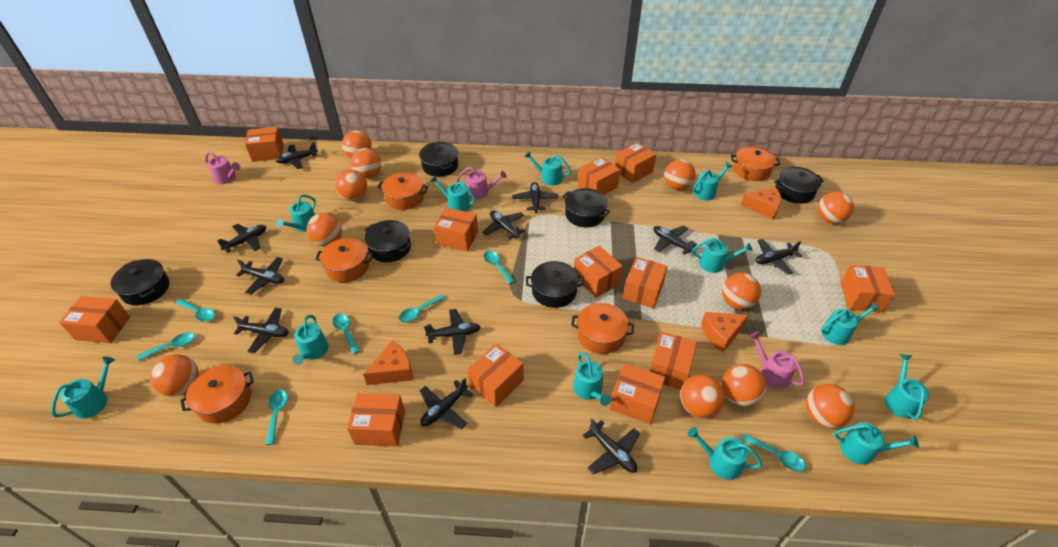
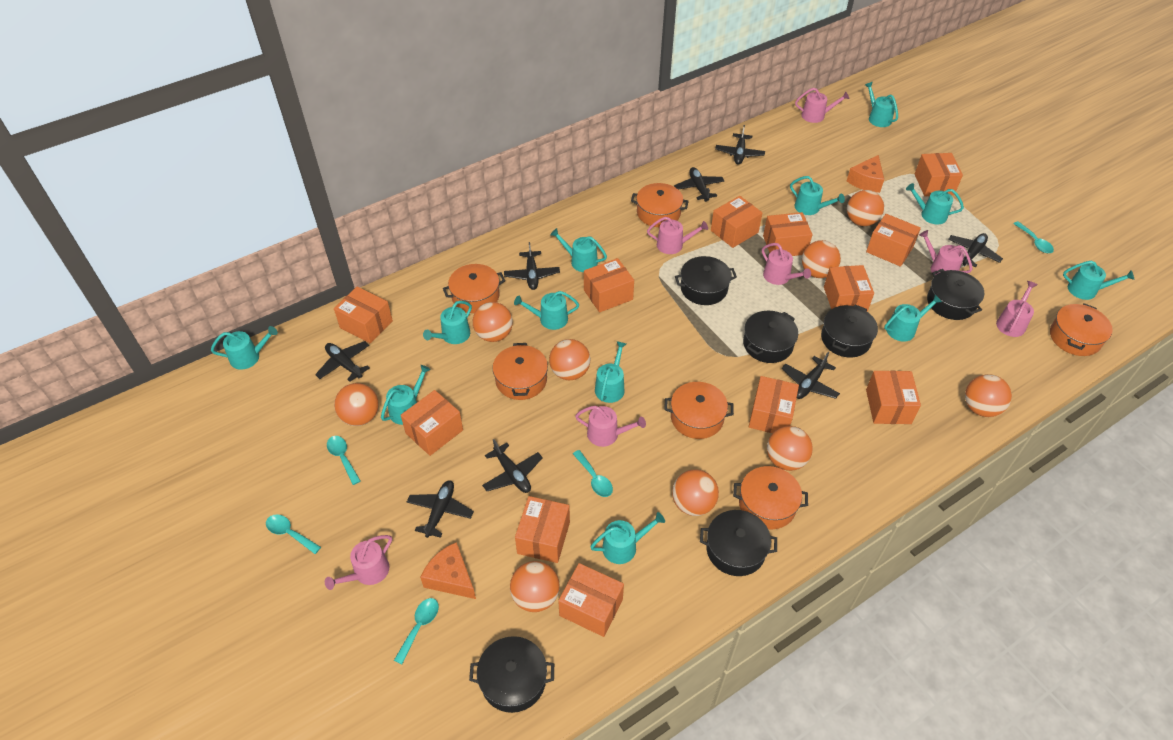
black plane: [217,224,266,253] [233,308,289,353] [236,257,284,295] [276,142,318,169] [420,378,473,429] [424,309,480,355] [482,211,525,239] [512,182,558,213] [583,419,640,474] [653,225,697,255] [756,239,802,275] = 11 -> [315,341,369,382] [407,480,474,538] [482,439,543,493] [504,242,560,290] [674,167,724,202] [715,125,765,164] [782,352,840,399] [948,233,1003,267] = 8
orange ball: [150,354,199,396] [307,213,342,246] [335,169,367,201] [342,130,372,158] [350,148,381,178] [664,159,696,190] [680,374,725,418] [722,273,761,310] [722,364,767,407] [806,384,854,428] [818,191,854,224] = 11 -> [334,383,379,426] [473,302,513,342] [510,561,560,612] [549,339,590,380] [672,469,719,516] [767,426,813,471] [802,240,841,278] [847,190,884,226] [965,374,1012,417] = 9
orange cheese: [363,341,413,385] [701,312,749,352] [741,188,781,220] = 3 -> [420,542,476,599] [847,155,884,193] = 2
orange pot: [180,365,254,424] [316,238,373,282] [378,172,428,210] [571,303,634,354] [731,146,780,181] = 5 -> [443,264,505,313] [492,343,548,400] [631,183,689,227] [664,382,734,439] [733,466,808,529] [1050,303,1113,356] = 6
pink watering can: [205,151,240,184] [456,167,507,199] [749,332,805,389] = 3 -> [325,535,392,590] [575,406,646,447] [647,217,708,254] [762,243,811,285] [795,88,850,123] [919,230,973,275] [996,281,1038,337] = 7
turquoise spoon: [137,332,195,361] [176,299,215,322] [265,389,288,445] [333,313,360,354] [399,294,445,322] [484,251,514,284] [741,433,806,472] = 7 -> [266,514,321,554] [327,436,361,485] [394,598,439,664] [573,450,613,497] [1013,221,1054,253] = 5

